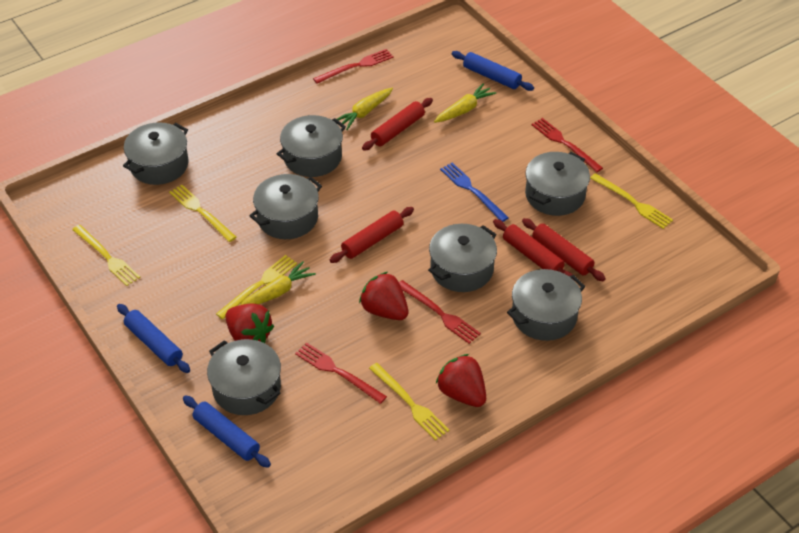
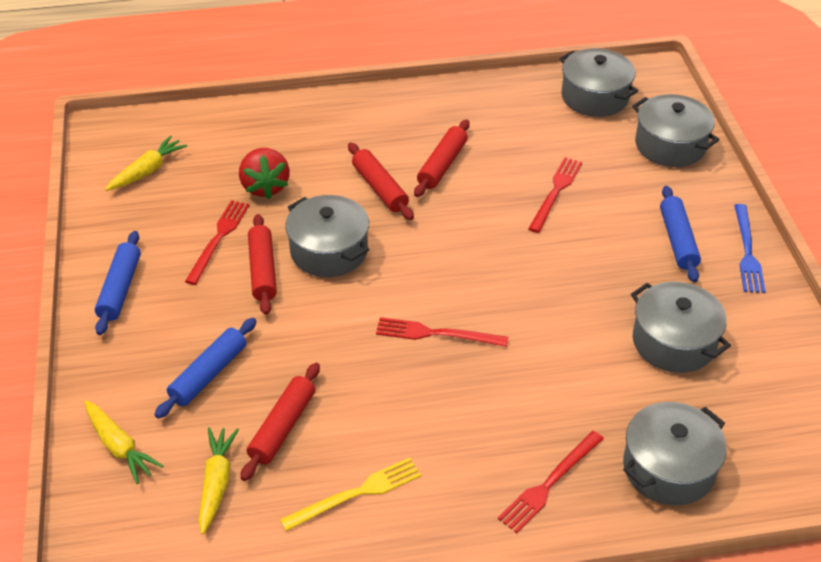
grey pot: [123,122,189,185] [207,339,281,415] [249,174,322,239] [277,115,346,177] [428,224,497,292] [507,269,585,341] [525,152,590,216] = 7 -> [285,195,369,277] [559,48,638,117] [623,402,727,505] [631,282,731,373] [632,94,719,167] = 5
red strawberry: [225,303,274,343] [359,272,409,320] [436,354,486,407] = 3 -> [239,148,290,199] = 1
yellow fork: [72,225,140,286] [169,185,236,242] [216,255,297,319] [369,363,449,440] [590,173,673,229] = 5 -> [280,458,421,531] = 1

